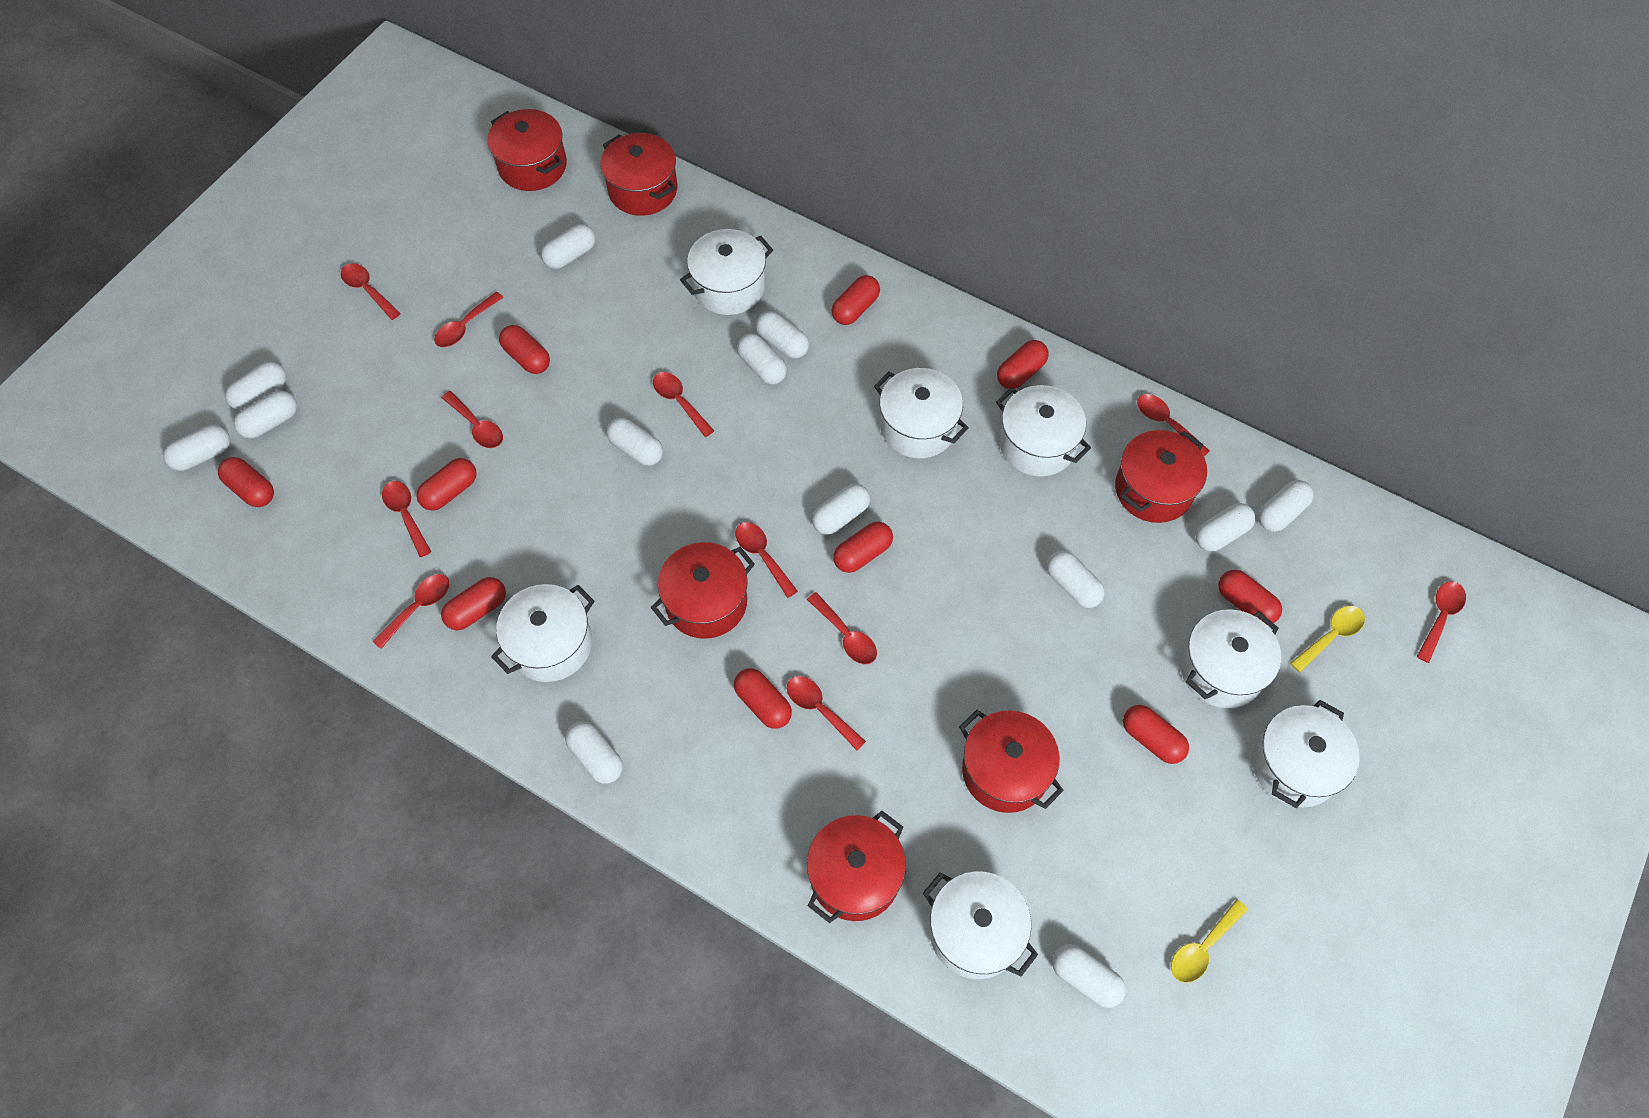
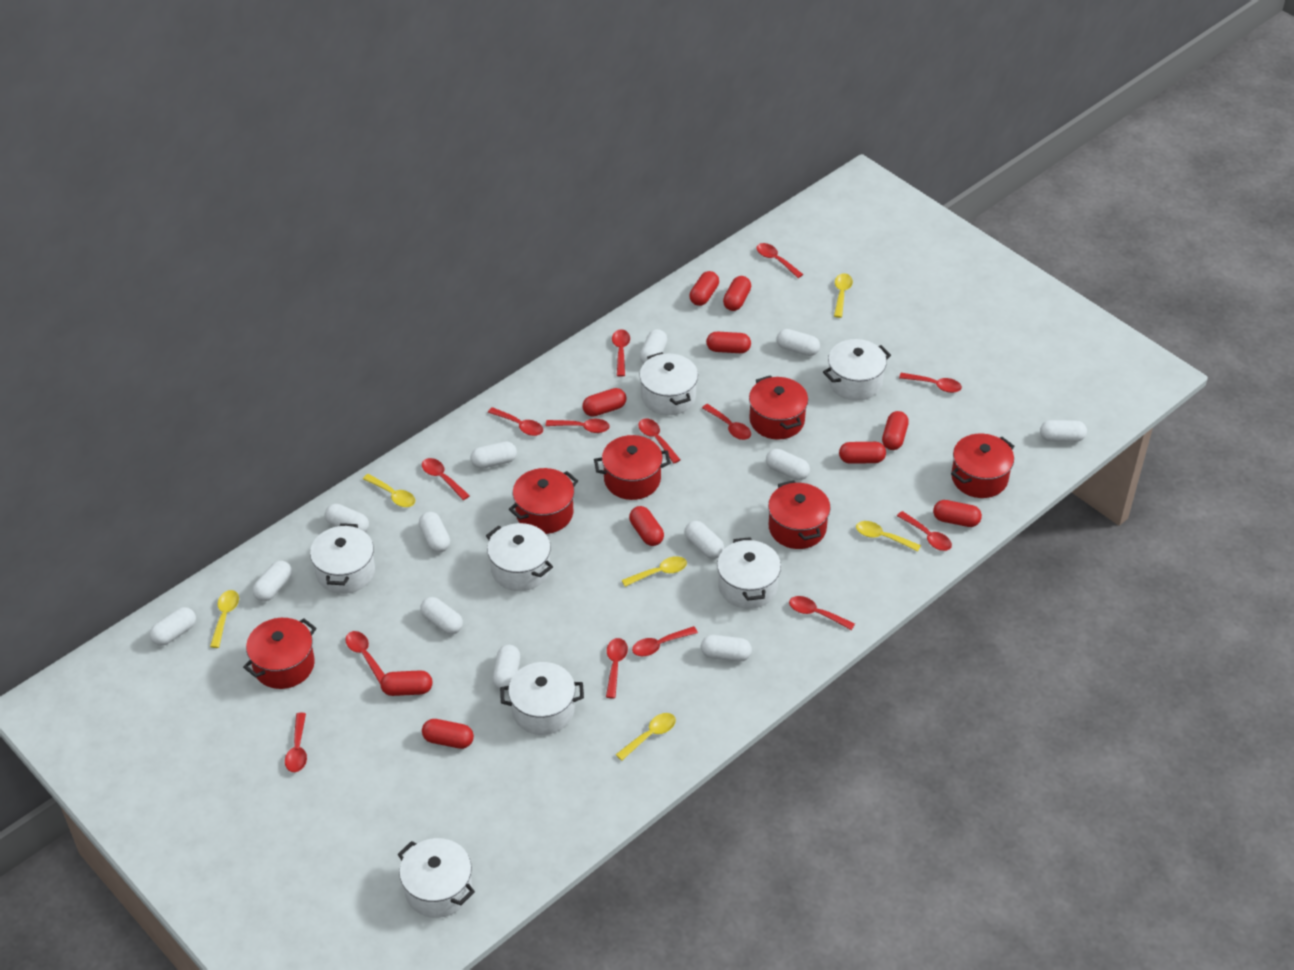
red spoon: [341,263,401,320] [372,574,450,649] [382,481,431,557] [434,292,504,347] [441,391,503,448] [653,372,714,437] [735,522,798,598] [787,676,866,750] [807,592,877,664] [1137,394,1210,456] [1417,581,1466,663] = 11 -> [285,713,307,772] [345,631,385,683] [422,458,470,500] [488,407,543,436] [546,419,610,433] [606,638,628,698] [612,330,630,377] [632,626,698,656] [638,419,680,463] [702,404,751,440] [756,243,803,278] [789,596,855,630] [897,511,952,551] [899,373,962,393] = 14
yellow spoon: [1171,899,1248,983] [1290,606,1365,672] = 2 -> [210,590,239,648] [363,474,415,507] [616,713,676,761] [622,556,687,587] [834,273,853,318] [856,521,921,552] = 6

